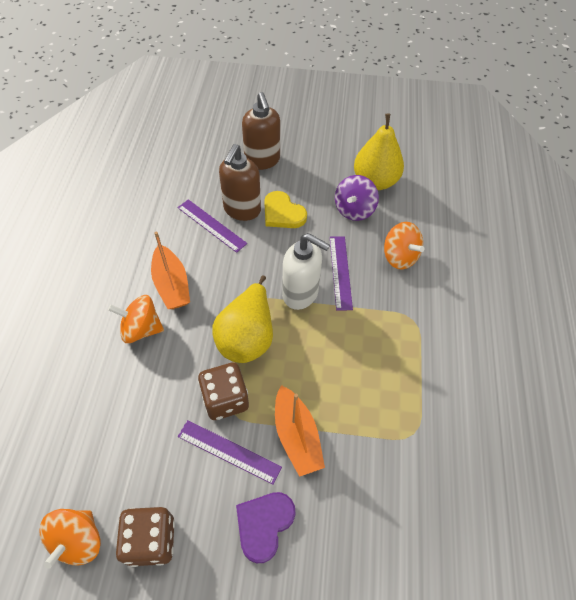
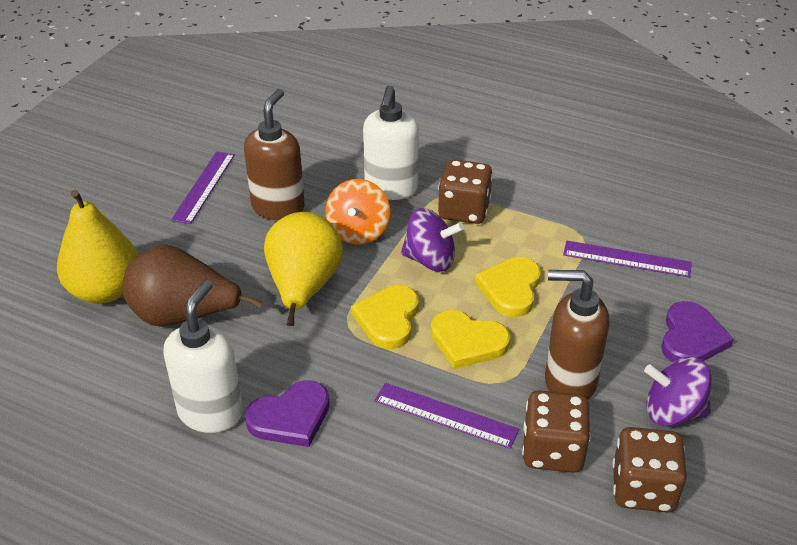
brown dice: [116,507,175,567] [198,363,249,420] = 2 -> [438,159,493,224] [522,390,591,473] [613,427,687,513] = 3
brown pear: none = 0 -> [123,245,262,327] = 1
orange boat: [151,232,190,309] [275,385,325,477] = 2 -> none = 0
orange spinning top: [39,509,101,569] [108,295,164,343] [384,222,425,270] = 3 -> [325,179,390,245] = 1
purple heart: [236,492,296,563] = 1 -> [245,380,330,447] [661,301,734,362] = 2
purple spinning top: [335,175,379,221] = 1 -> [401,208,464,272] [644,357,711,427] = 2
white soap dispenser: [282,233,330,310] = 1 -> [163,280,243,433] [363,86,419,200] = 2
yellow heart: [264,191,307,228] = 1 -> [351,285,419,349] [431,310,510,369] [475,257,541,317] = 3

